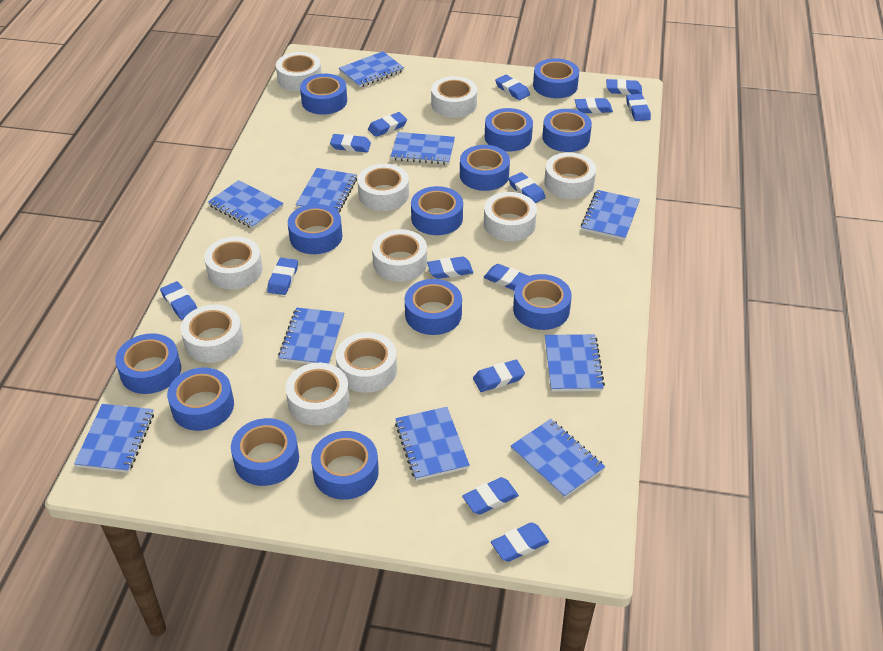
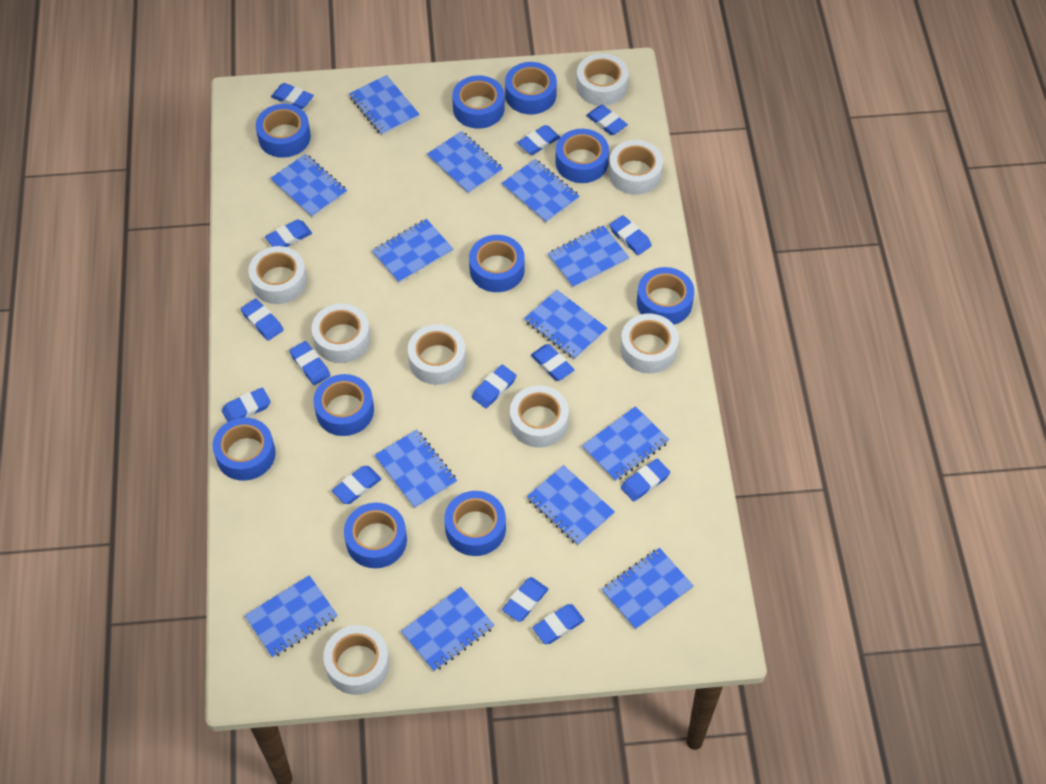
blue notebook: [74,404,154,473] [208,180,284,229] [278,308,344,364] [296,168,357,213] [339,51,404,88] [391,132,455,165] [395,407,470,481] [511,419,605,498] [545,334,605,392] [581,190,640,240] = 10 -> [244,575,338,658] [270,154,347,218] [349,75,420,136] [372,219,453,283] [374,429,457,509] [401,587,494,672] [427,131,503,194] [502,159,580,223] [524,290,607,360] [527,465,615,545] [548,225,629,288] [582,406,669,482] [602,548,694,630] = 13
blue tape: [115,333,181,394] [167,368,234,431] [231,418,299,486] [288,204,342,254] [300,74,347,115] [311,431,379,500] [405,279,462,335] [411,186,463,235] [460,145,510,191] [485,108,533,152] [513,274,572,330] [533,58,579,98] [542,109,592,152] = 13 -> [213,417,276,481] [256,104,311,158] [313,374,374,436] [344,503,407,568] [444,491,506,556] [452,75,505,129] [469,235,525,292] [505,62,557,114] [555,129,609,183] [637,267,694,325] = 10
white tape: [181,304,243,363] [204,237,262,289] [276,52,322,91] [285,363,349,425] [336,332,397,393] [358,164,409,211] [372,229,427,282] [431,76,477,118] [484,192,537,241] [544,152,596,199] = 10 -> [249,246,307,304] [312,303,371,363] [323,625,389,695] [408,324,466,385] [510,385,569,448] [576,53,628,106] [609,140,663,195] [620,314,679,374] = 8

